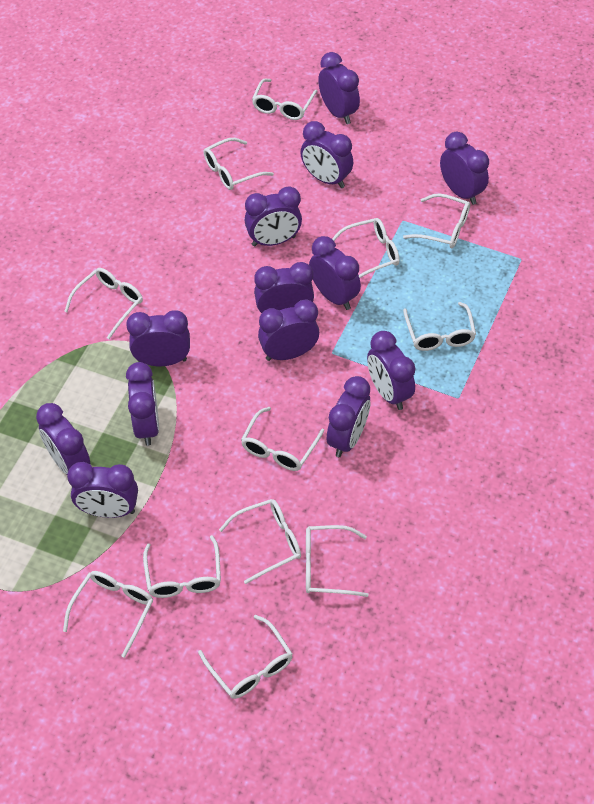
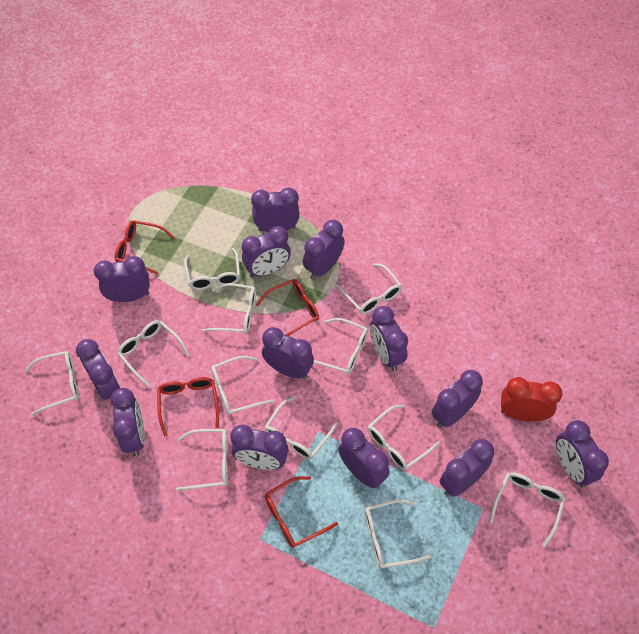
red clock: none = 0 -> [501,377,563,422] = 1
red glasses: none = 0 -> [115,220,174,275] [157,377,219,436] [256,279,319,336] [265,476,338,548] = 4

